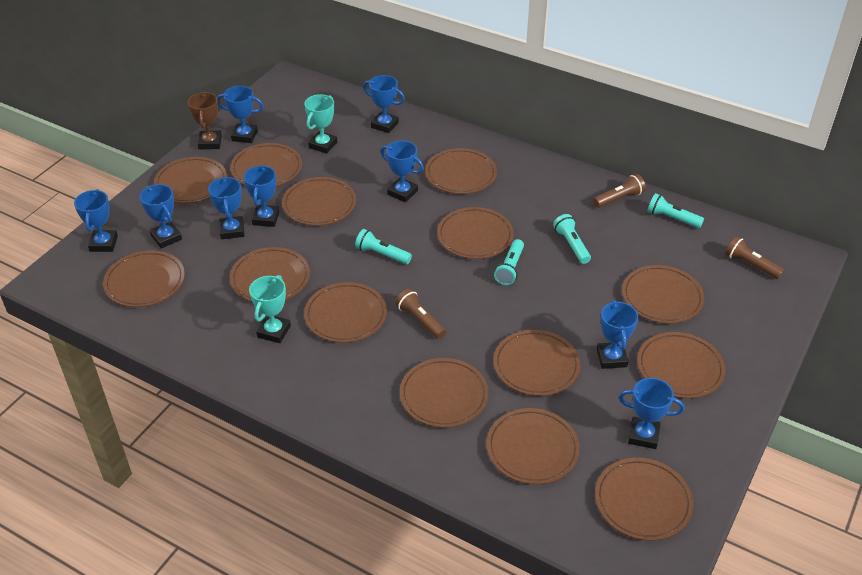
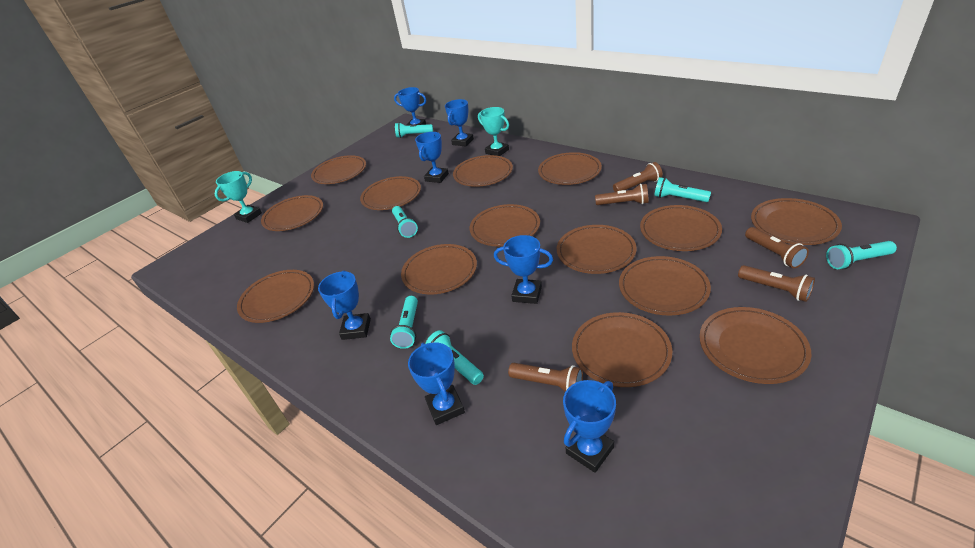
blue trophy: [74,189,118,252] [140,184,182,248] [208,177,244,239] [217,86,263,143] [244,165,280,227] [363,75,405,133] [381,141,424,202] [597,300,638,369] [619,378,684,449] = 9 -> [318,271,371,340] [394,87,426,126] [408,342,465,425] [415,132,449,183] [445,99,474,146] [494,235,553,304] [563,380,616,473] = 7
brown flashlight: [395,289,446,339] [593,174,646,208] [725,236,784,279] = 3 -> [508,363,583,392] [595,184,648,205] [613,162,663,192] [738,265,815,302] [745,227,809,268] = 5
brown trophy: [188,92,222,150] = 1 -> none = 0
turquoise flashlight: [355,229,412,264] [494,239,524,285] [553,214,591,264] [647,193,704,228] = 4 -> [390,296,418,349] [392,206,418,238] [395,122,433,138] [425,330,484,385] [654,177,711,202] [826,241,897,269] = 6

